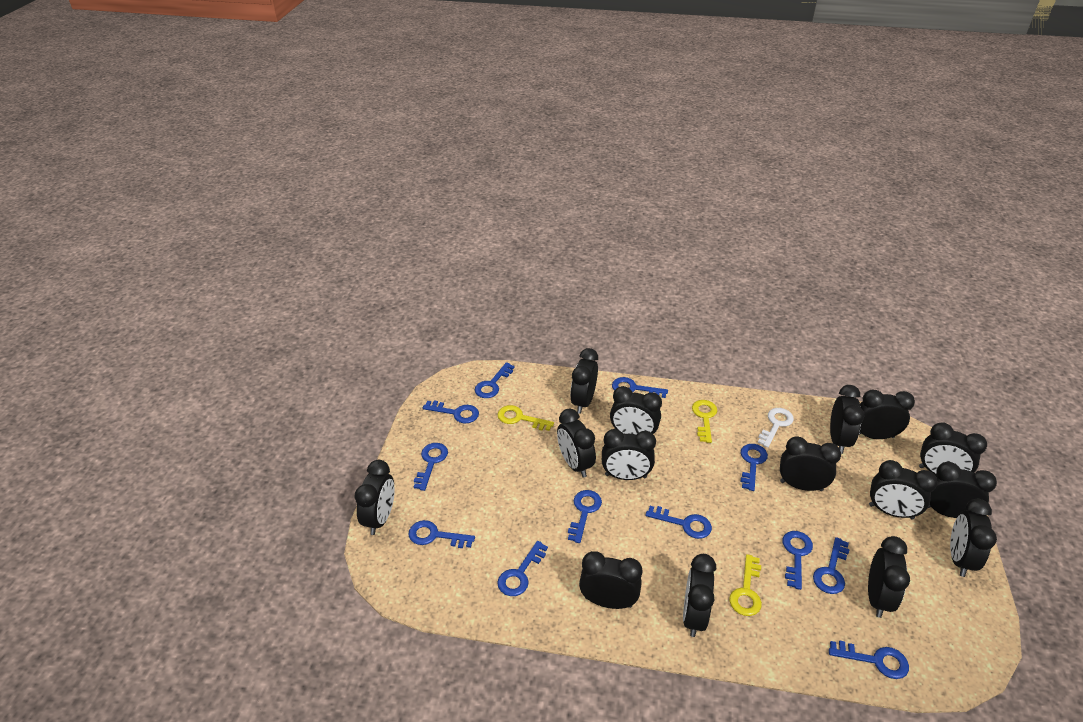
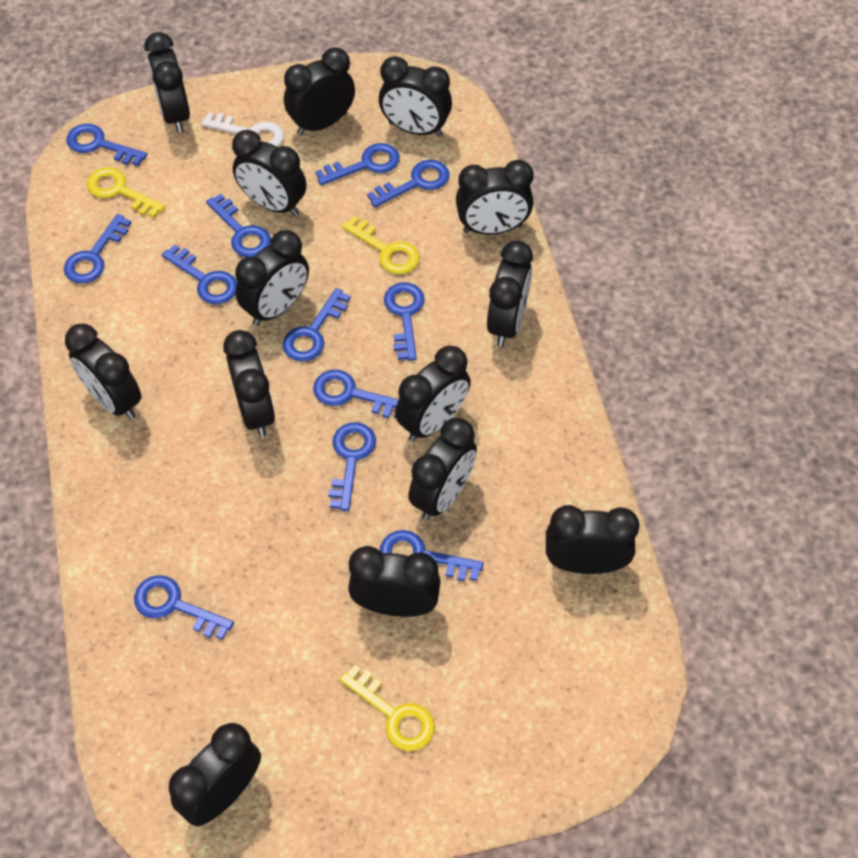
black clock: [355,460,395,535] [557,409,596,478] [570,348,598,414] [579,551,642,609] [602,429,656,480] [610,386,662,435] [683,554,716,637] [780,436,841,491] [830,385,865,454] [859,389,915,439] [868,536,910,618] [869,460,938,519] [919,422,987,474] [928,462,997,518] [950,499,997,577] = 15 -> [65,324,141,420] [144,32,190,133] [169,723,261,826] [223,330,275,437] [232,130,307,216] [235,230,309,326] [284,48,355,135] [348,546,441,617] [379,56,452,137] [395,346,471,442] [408,418,477,520] [456,160,534,235] [487,241,533,346] [546,505,640,574] = 14

